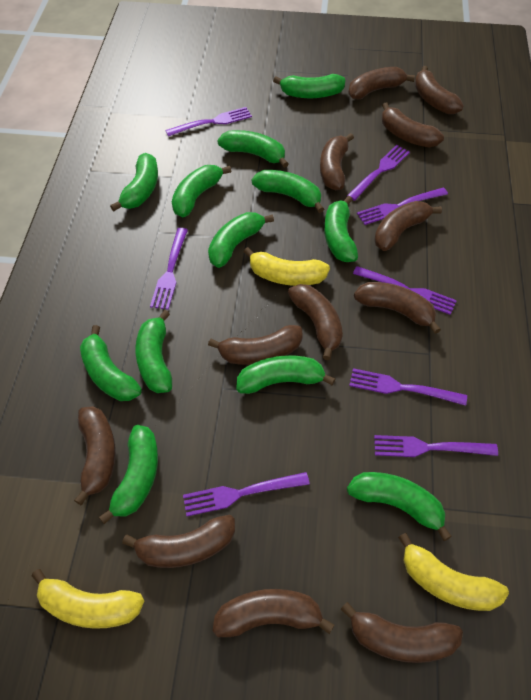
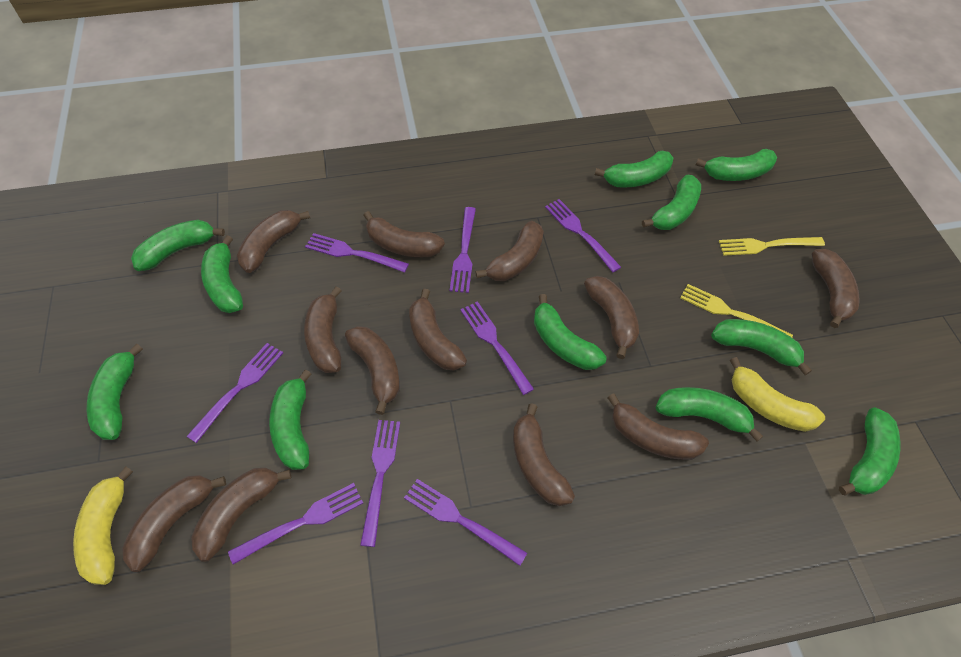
green banana: [80,325,142,401] [99,425,158,524] [110,153,158,211] [135,310,172,393] [172,165,231,217] [208,212,274,268] [217,130,289,168] [236,355,335,394] [251,170,324,213] [273,74,346,98] [324,196,358,262] [347,472,452,541] = 12 -> [87,344,143,440] [131,220,225,271] [201,235,243,313] [269,369,311,470] [534,294,607,370] [595,151,673,188] [642,175,701,230] [655,387,763,442] [696,149,777,181] [711,319,812,376] [839,407,900,496] = 11
yellow banana: [32,569,144,629] [244,247,330,286] [398,533,509,611] = 3 -> [73,467,133,585] [730,357,825,432] = 2
yellow fork: none = 0 -> [680,284,793,337] [719,237,825,256] = 2

